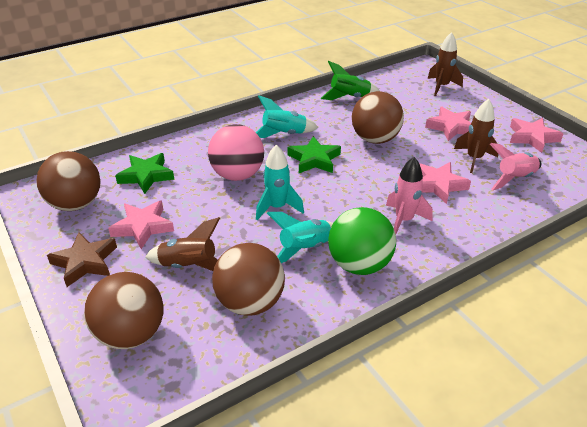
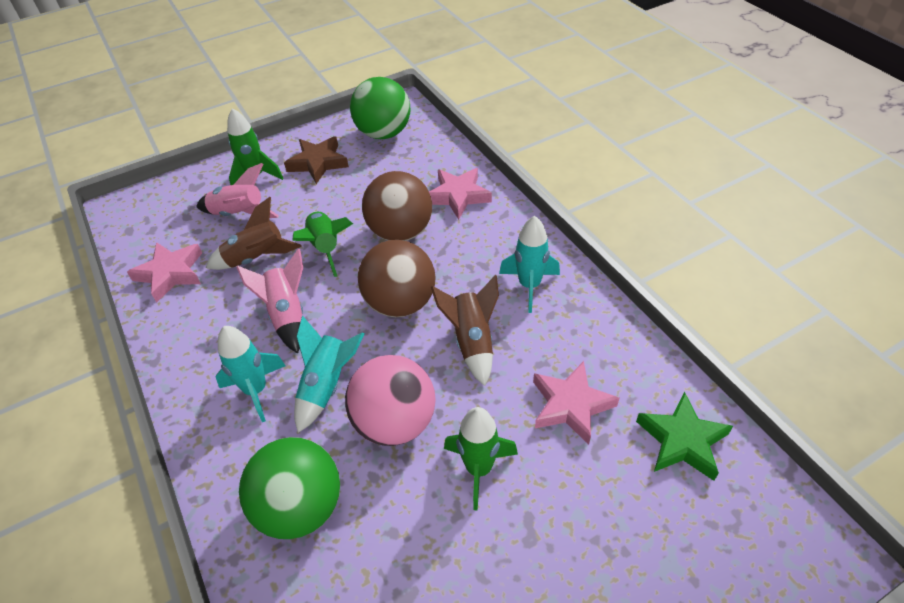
brown ball: [36,151,101,211] [84,272,164,349] [212,243,285,316] [352,91,404,144] = 4 -> [358,240,436,317] [362,171,432,241] = 2
brown rocket: [145,217,220,271] [427,32,463,96] [454,99,498,173] = 3 -> [206,197,302,270] [431,275,499,386] = 2
green ball: [328,207,396,275] = 1 -> [239,437,340,539] [350,77,410,139] = 2
green rocket: [321,61,380,100] = 1 -> [227,108,283,185] [292,211,353,277] [444,407,518,511] = 3
green star: [115,153,174,194] [287,136,341,173] = 2 -> [636,392,733,481] = 1
pink star: [108,200,174,249] [419,162,471,204] [425,107,471,141] [510,118,563,153] = 4 -> [127,242,202,303] [429,168,492,220] [533,361,619,445] = 3

